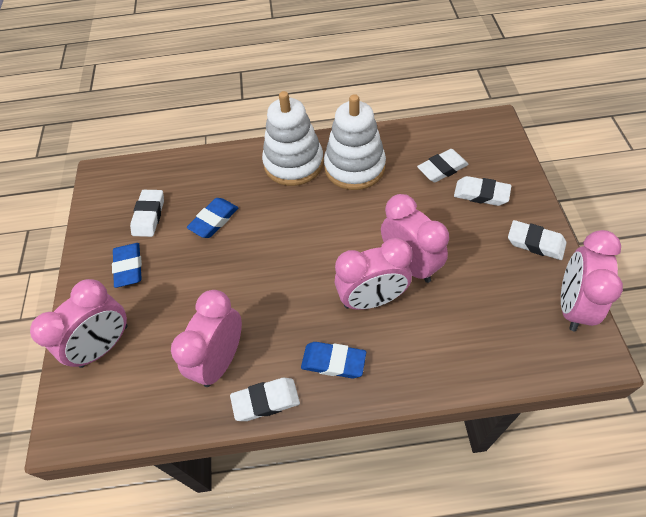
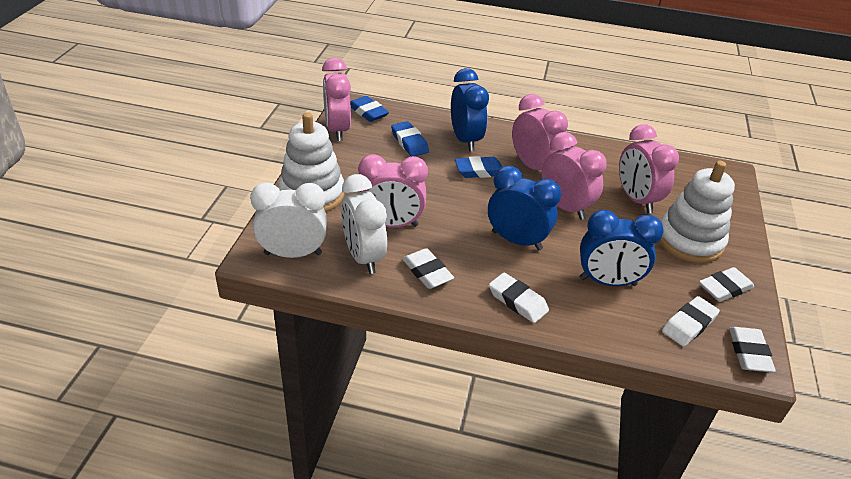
blue clock: none = 0 -> [451,68,489,151] [488,166,561,250] [580,210,664,286] = 3
white clock: none = 0 -> [250,182,327,258] [341,174,387,274] = 2

